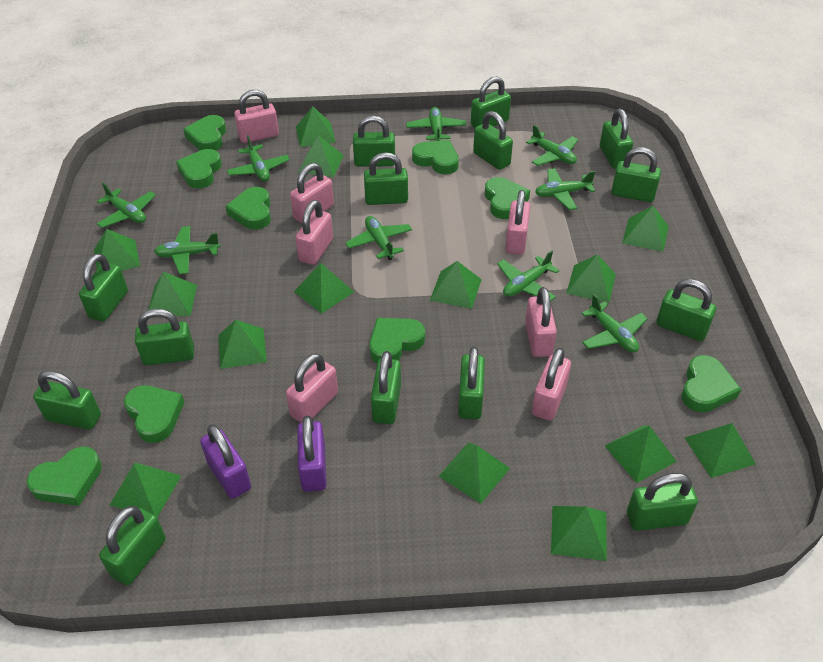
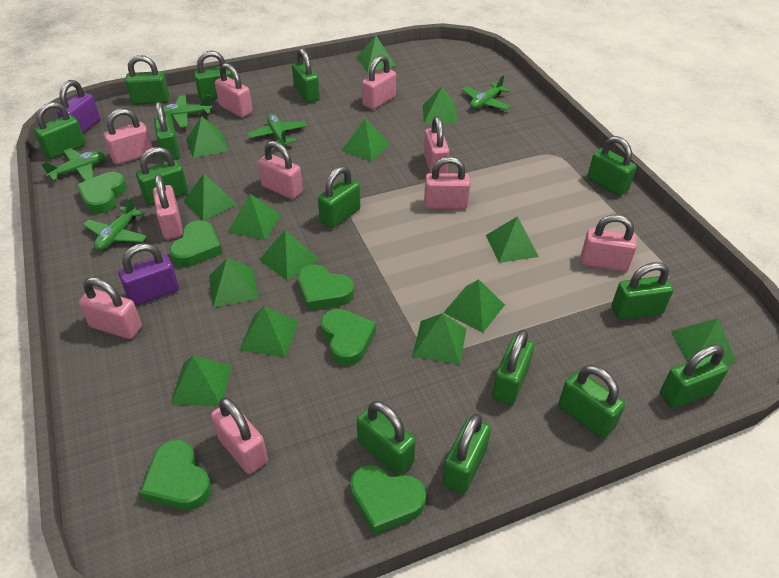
green heart: [27,447,102,506] [124,385,185,443] [176,149,222,189] [183,115,226,150] [225,187,271,230] [369,318,425,363] [412,140,459,174] [485,177,530,219] [681,355,741,412] = 9 -> [77,172,127,214] [140,440,212,510] [169,220,222,267] [298,264,354,311] [321,309,376,366] [350,464,426,534] = 6
green plane: [97,183,156,228] [154,226,220,274] [227,135,290,181] [345,216,412,260] [406,107,466,141] [497,250,559,301] [526,125,578,166] [535,168,595,210] [581,294,648,353] = 9 -> [41,148,105,181] [83,196,147,250] [163,95,213,128] [248,114,307,148] [462,75,511,110] = 5
pink padlock: [234,90,279,143] [286,353,338,423] [290,163,334,223] [295,200,333,265] [505,190,530,255] [525,287,557,357] [532,348,571,421] = 7 -> [79,277,142,339] [104,108,153,165] [153,174,183,239] [211,397,268,474] [215,63,253,118] [258,141,303,199] [362,55,396,110] [424,116,449,173] [424,157,471,209] [581,214,637,272] = 10

